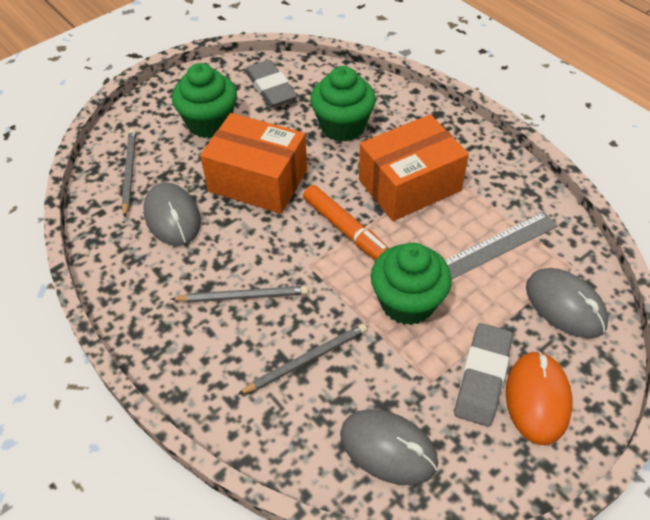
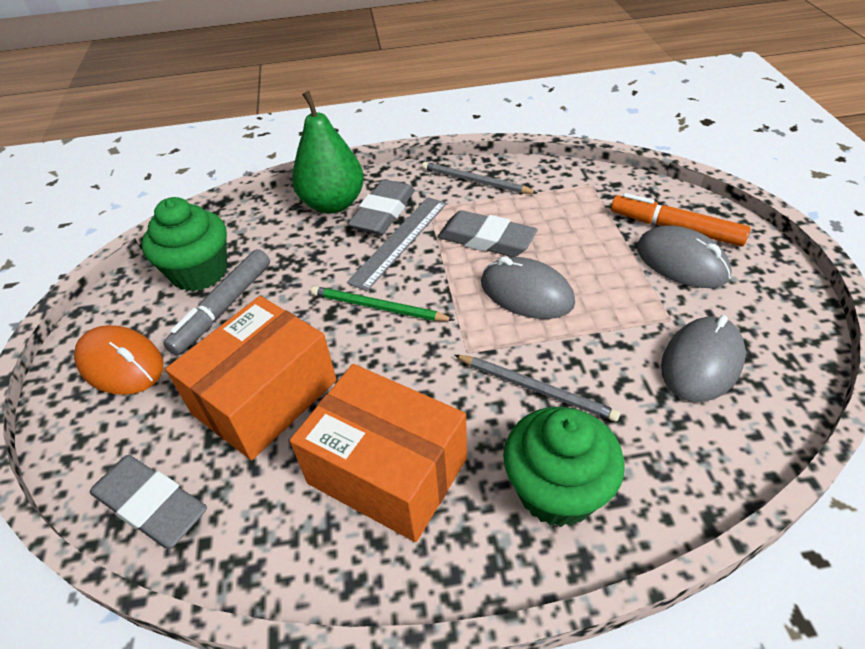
green cupcake: [172,63,237,138] [310,66,376,142] [371,243,452,325] = 3 -> [142,197,227,292] [503,407,625,527] = 2
green pear: none = 0 -> [292,91,364,214] = 1
green pencil: none = 0 -> [311,286,454,321] = 1
grey eraser: [245,60,297,108] [454,323,513,427] = 2 -> [90,455,207,549] [348,180,415,235] [438,210,537,257] = 3
grey marker: none = 0 -> [163,249,270,355] = 1
grey pencil: [122,129,136,218] [171,286,308,303] [238,324,367,395] = 3 -> [422,162,537,194] [455,355,620,422] = 2

